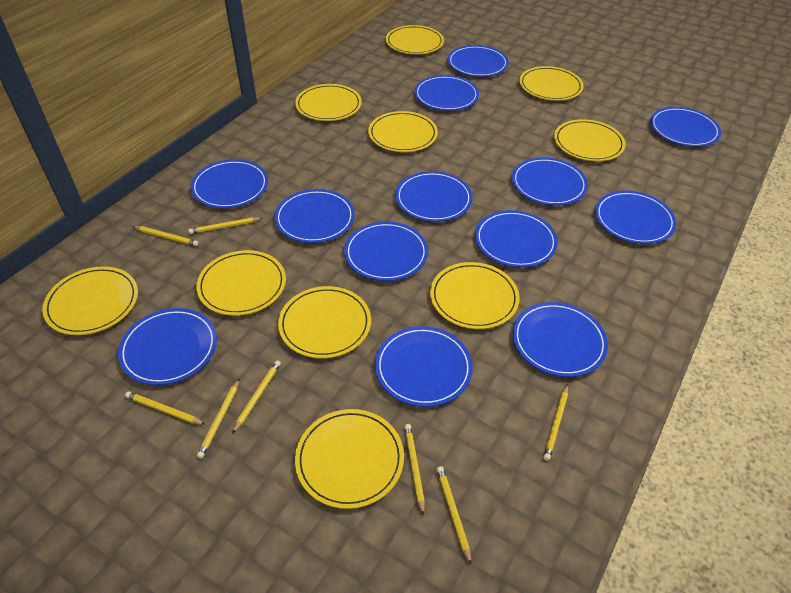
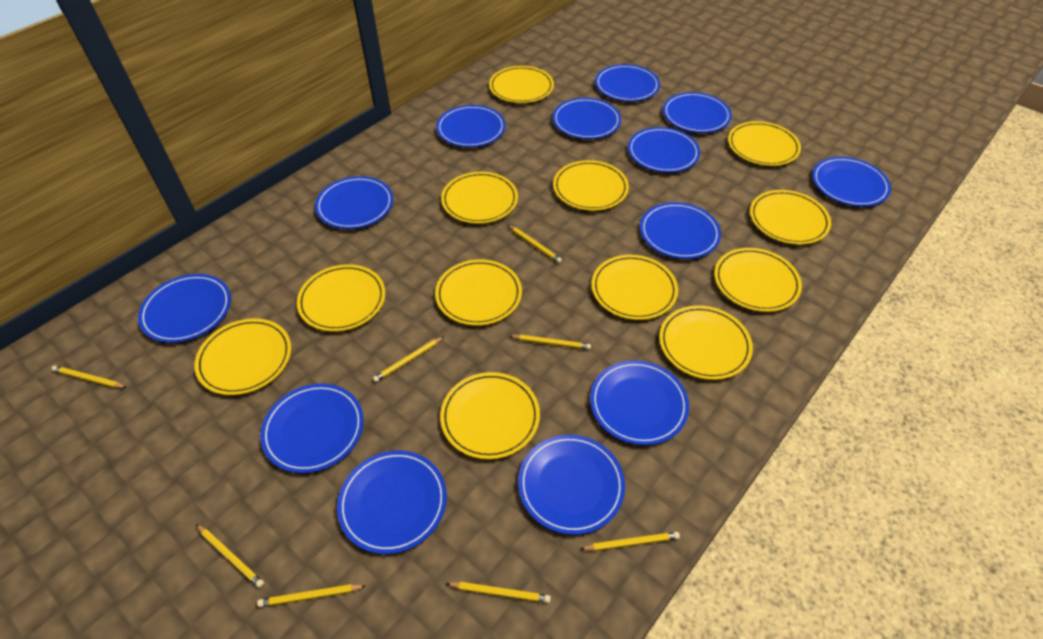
yellow plate: [42,266,138,335] [196,250,286,316] [278,286,371,358] [295,84,362,121] [295,409,404,509] [368,111,438,152] [386,25,444,54] [430,262,519,329] [519,66,584,101] [554,119,626,161] = 10 -> [194,318,291,395] [297,264,385,332] [435,259,522,326] [440,372,540,460] [441,172,518,224] [489,66,554,103] [553,160,629,211] [591,255,678,320] [659,305,753,380] [714,248,802,312] [728,121,801,166] [750,190,831,245] = 12

